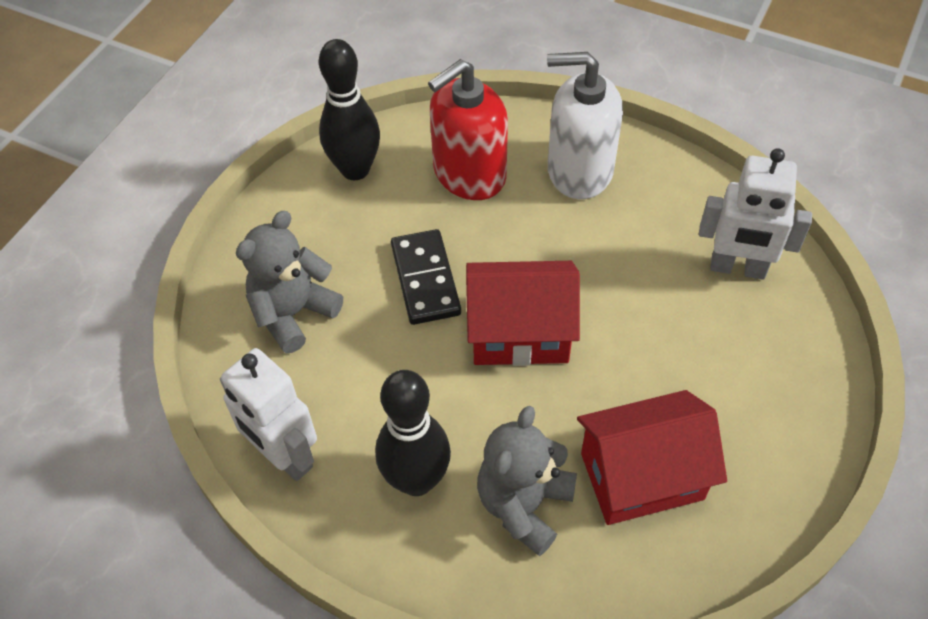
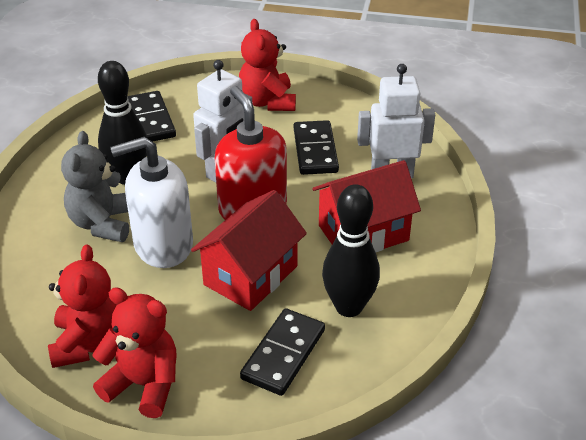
black domino: [391,229,461,325] = 1 -> [127,91,176,142] [240,308,325,396] [294,120,339,175] = 3
grey teddy bear: [236,211,343,353] [477,406,577,556] = 2 -> [61,131,129,242] = 1
red teddy bear: none = 0 -> [48,245,117,368] [92,287,176,418] [239,19,296,111] = 3

